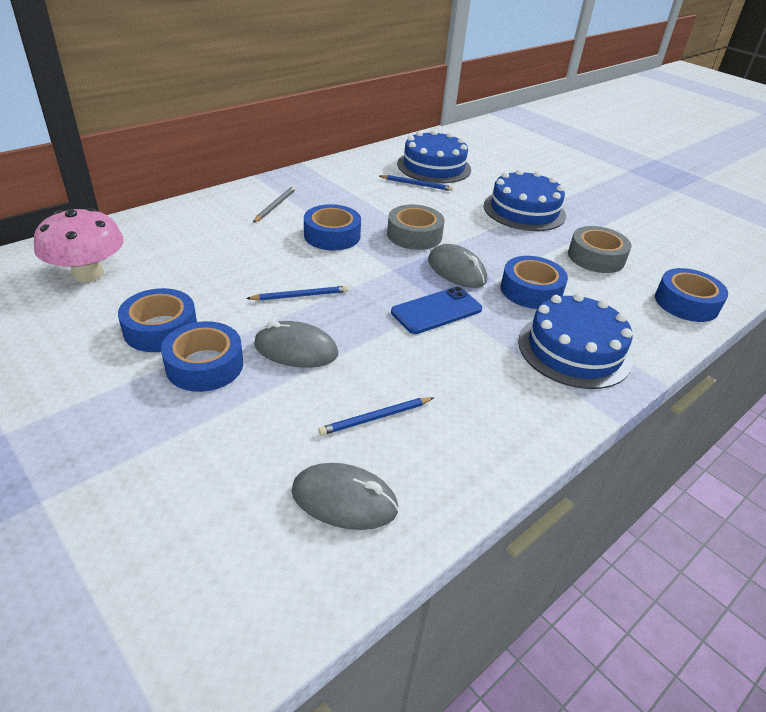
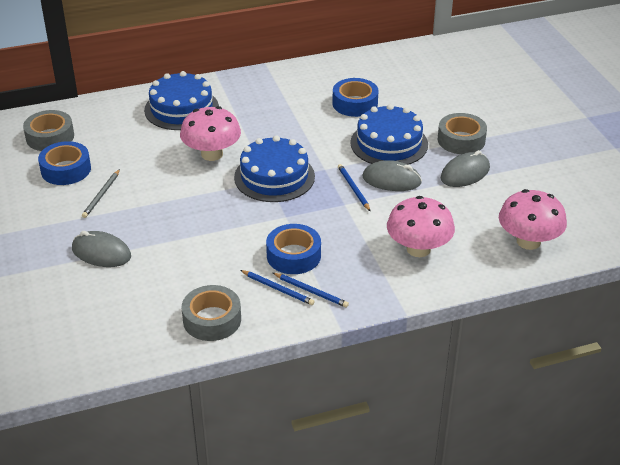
blue phone: [391,287,482,334] = 1 -> none = 0
blue tape: [118,288,197,352] [161,321,243,392] [304,204,361,251] [501,256,568,309] [655,268,728,322] = 5 -> [38,141,91,185] [266,224,321,274] [332,78,378,117] = 3
grey tape: [387,205,445,250] [568,226,631,273] = 2 -> [23,110,74,151] [182,285,241,341] [437,113,487,154] = 3
pink mushroom: [34,208,124,282] = 1 -> [180,106,241,161] [387,196,455,257] [499,189,567,250] = 3

